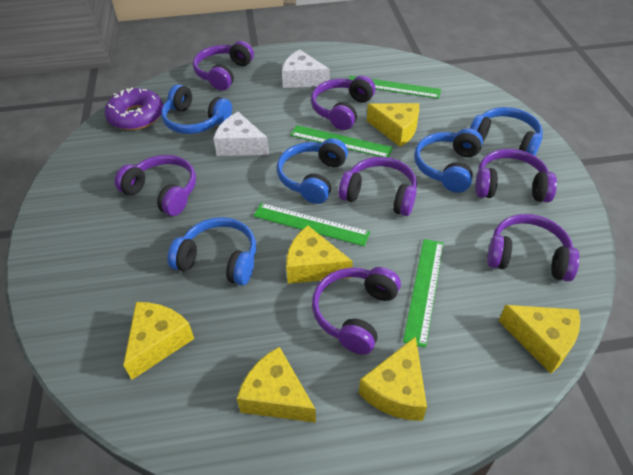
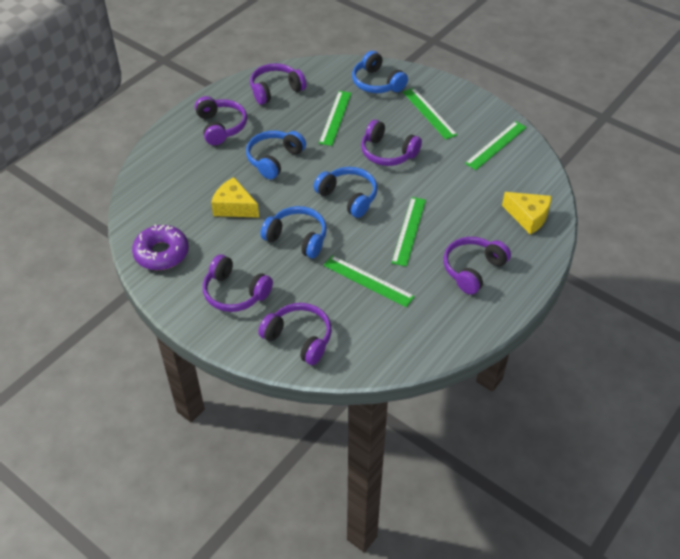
blue headphones: [161,84,232,134] [168,217,256,285] [277,138,348,204] [414,128,483,193] [470,107,543,156] = 5 -> [246,131,306,179] [260,206,327,258] [314,167,377,218] [352,51,408,93] = 4
green ruler: [253,203,370,246] [290,125,393,158] [349,76,441,99] [403,239,444,348] = 4 -> [319,91,352,146] [324,255,415,307] [391,197,426,267] [403,88,457,140] [465,121,527,170] = 5
purple headphones: [115,155,196,216] [193,41,254,91] [311,76,375,130] [312,267,401,355] [339,157,417,216] [475,149,557,203] [487,214,580,282] = 7 -> [195,96,247,145] [203,254,273,312] [250,63,306,105] [258,303,332,365] [361,120,422,166] [444,237,511,295] = 6
white cheese: [213,112,269,156] [282,50,330,88] = 2 -> none = 0
yellow cheese: [123,302,194,380] [237,347,316,423] [286,226,353,284] [359,336,427,421] [367,103,419,147] [499,305,580,374] = 6 -> [211,177,259,218] [502,192,552,234] = 2

